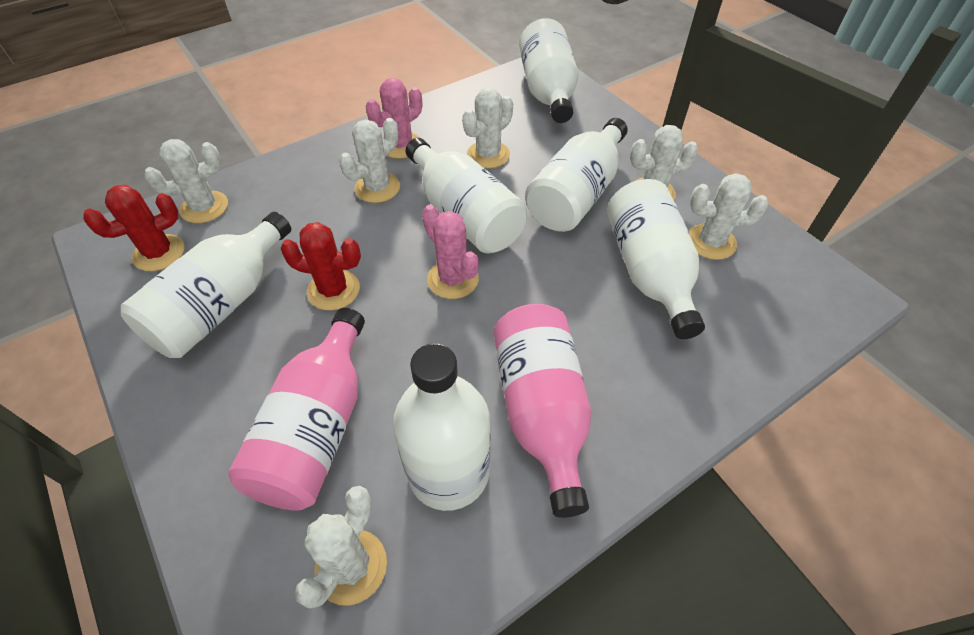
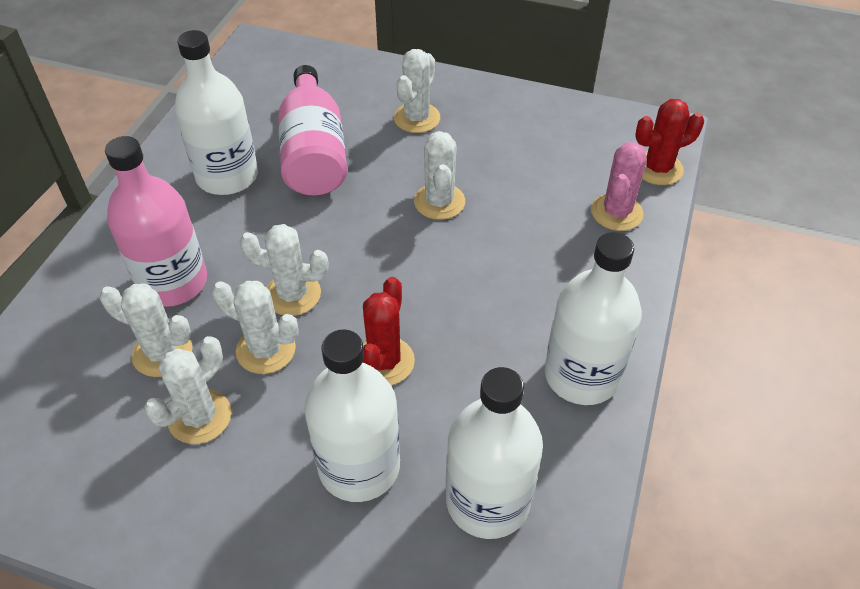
pink cactus: [366,78,422,159] [422,205,479,299] = 2 -> [591,142,647,231] = 1
white bottle: [121,212,291,358] [393,343,491,511] [406,138,527,253] [519,18,578,123] [525,118,628,232] [607,179,705,339] = 6 -> [175,30,258,195] [304,329,400,502] [446,367,543,539] [545,232,642,405] = 4

